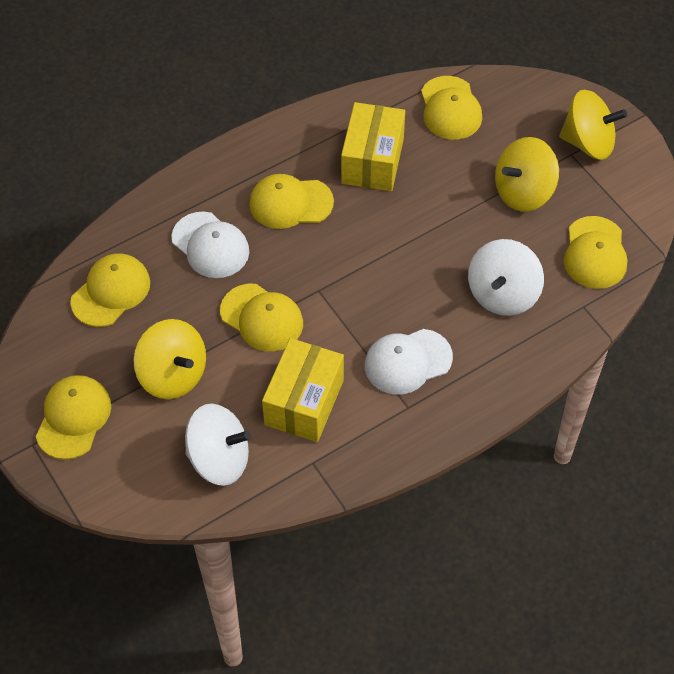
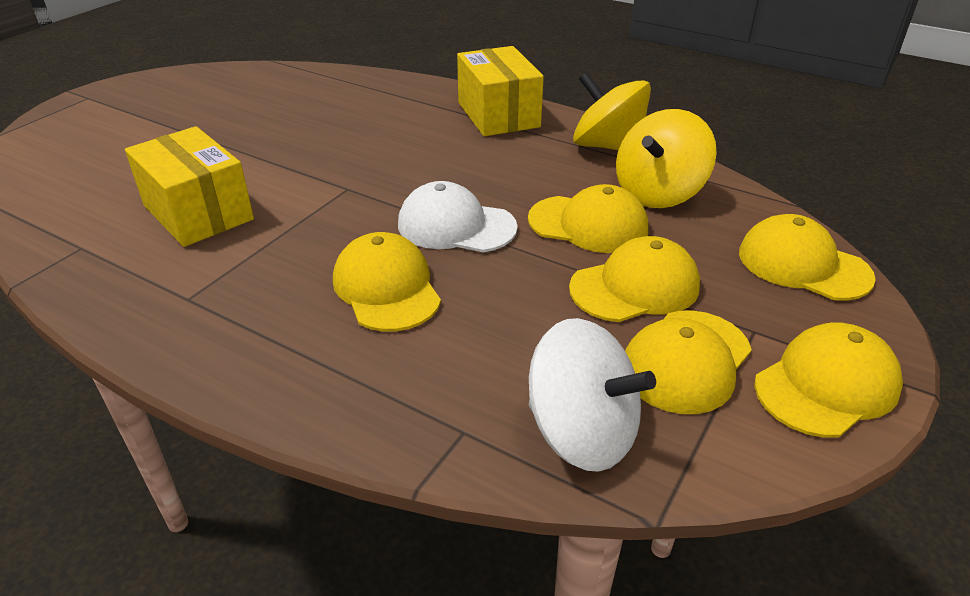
white cap: [171,212,249,278] [365,329,453,395] = 2 -> [398,181,518,252] = 1
white spinning top: [185,404,251,486] [468,239,544,316] = 2 -> [529,318,656,472] = 1
yellow spinning top: [133,319,206,399] [495,137,559,212] [559,90,627,160] = 3 -> [573,72,651,150] [616,109,717,208] = 2

